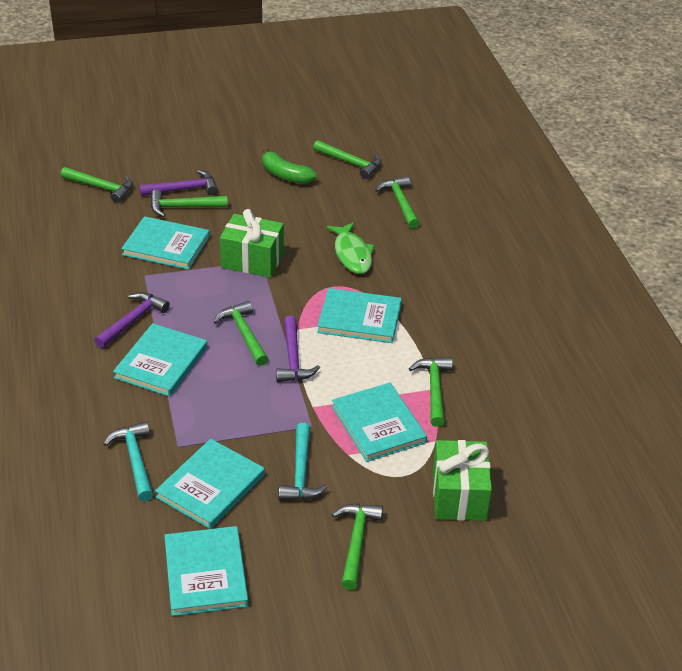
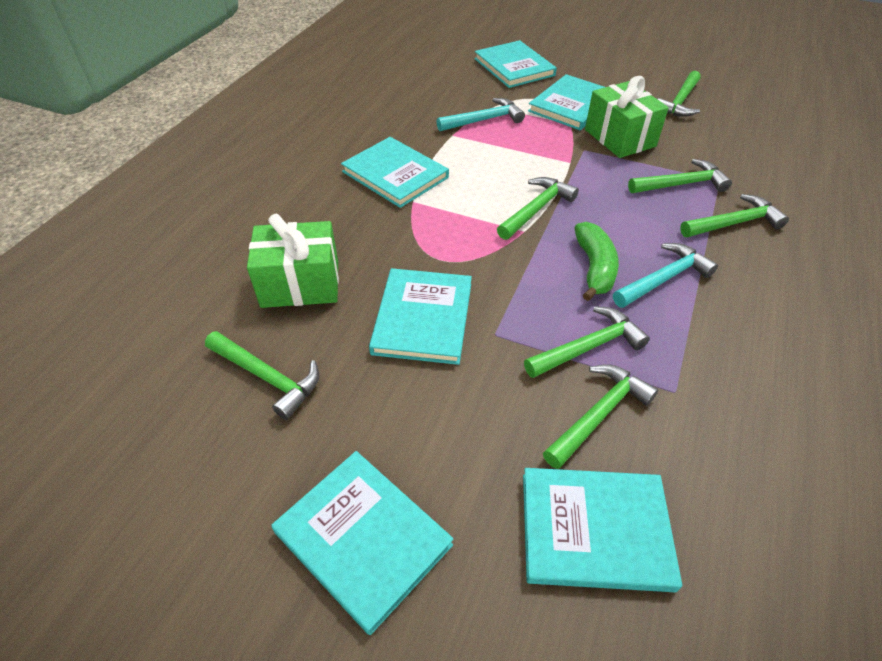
green fish: [326,222,375,274] = 1 -> none = 0
purple hammer: [94,292,170,348] [139,170,218,196] [276,316,320,382] = 3 -> none = 0

